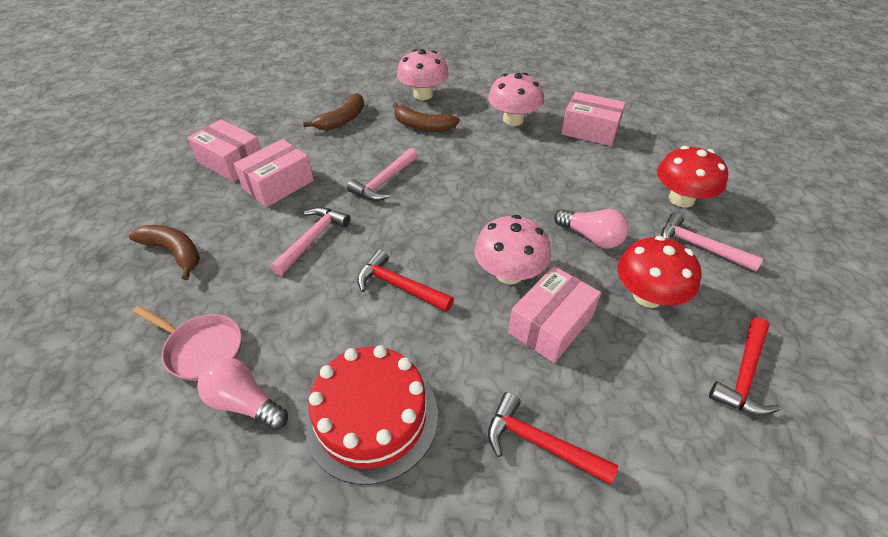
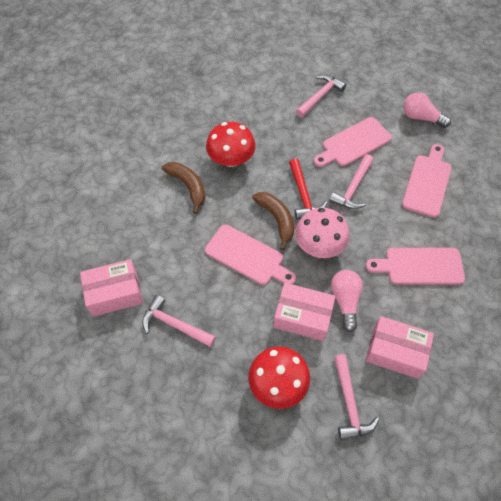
brown banana: [129,225,200,280] [303,93,364,131] [393,103,460,132] = 3 -> [162,162,205,214] [252,192,294,250] = 2
pink box: [187,119,261,182] [234,139,314,207] [508,266,601,363] [561,92,626,146] = 4 -> [80,259,143,317] [273,283,336,341] [366,316,434,379] = 3
pink cutting board: none = 0 -> [205,224,296,285] [314,117,392,167] [366,248,465,285] [402,144,452,217] = 4
pink hammer: [271,207,351,276] [347,148,418,201] [661,212,763,272] = 3 -> [142,295,216,347] [296,74,346,118] [330,154,373,209] [334,354,379,440] = 4
pink mushroom: [397,49,449,100] [474,215,551,285] [488,73,544,126] = 3 -> [295,208,350,258] = 1
pink pan: [133,306,242,381] = 1 -> none = 0
red cake: [305,345,438,485] = 1 -> none = 0
red hammer: [357,249,454,312] [488,392,618,485] [709,318,780,416] = 3 -> [289,159,328,220] = 1

